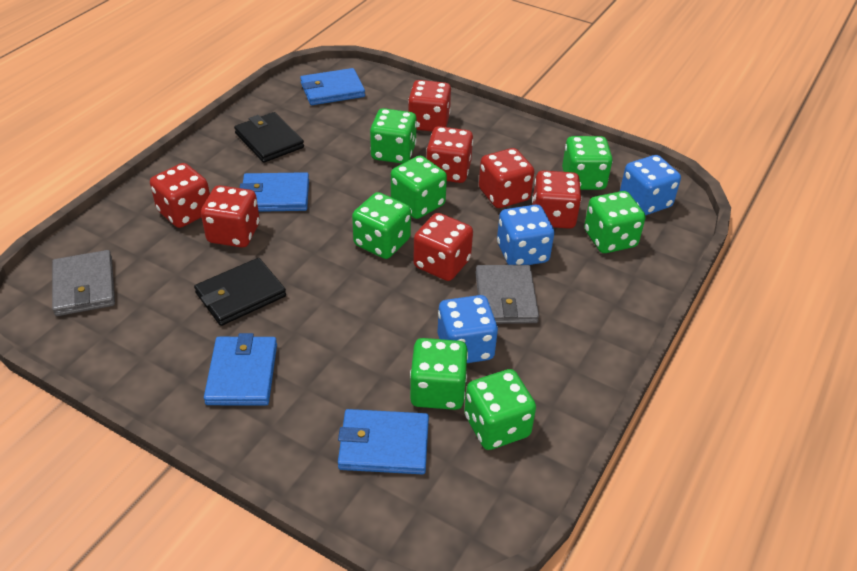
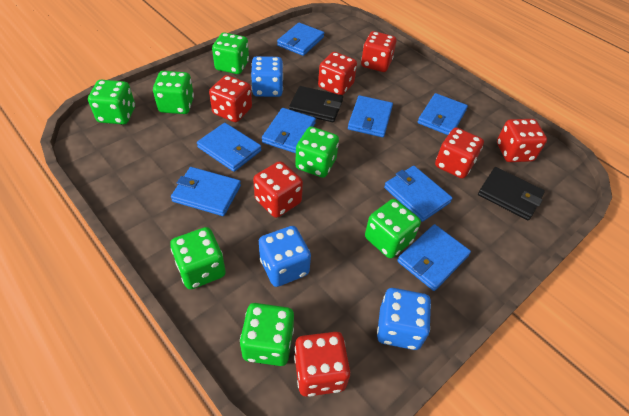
blue wallet: [204,333,277,405] [240,172,309,212] [300,68,365,105] [338,409,429,475] = 4 -> [171,167,241,216] [197,123,261,172] [262,108,316,153] [277,23,324,56] [348,95,393,137] [384,166,452,222] [397,224,471,291] [418,93,468,135] = 8
grey wallet: [52,250,115,316] [475,265,539,324] = 2 -> none = 0

